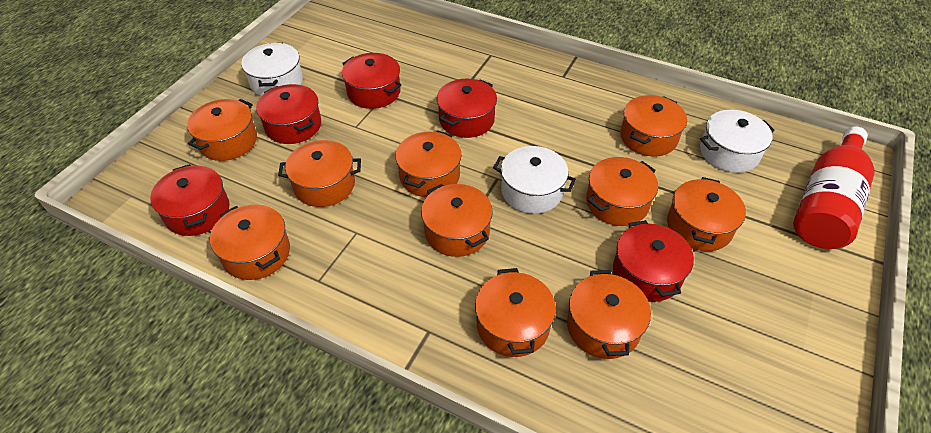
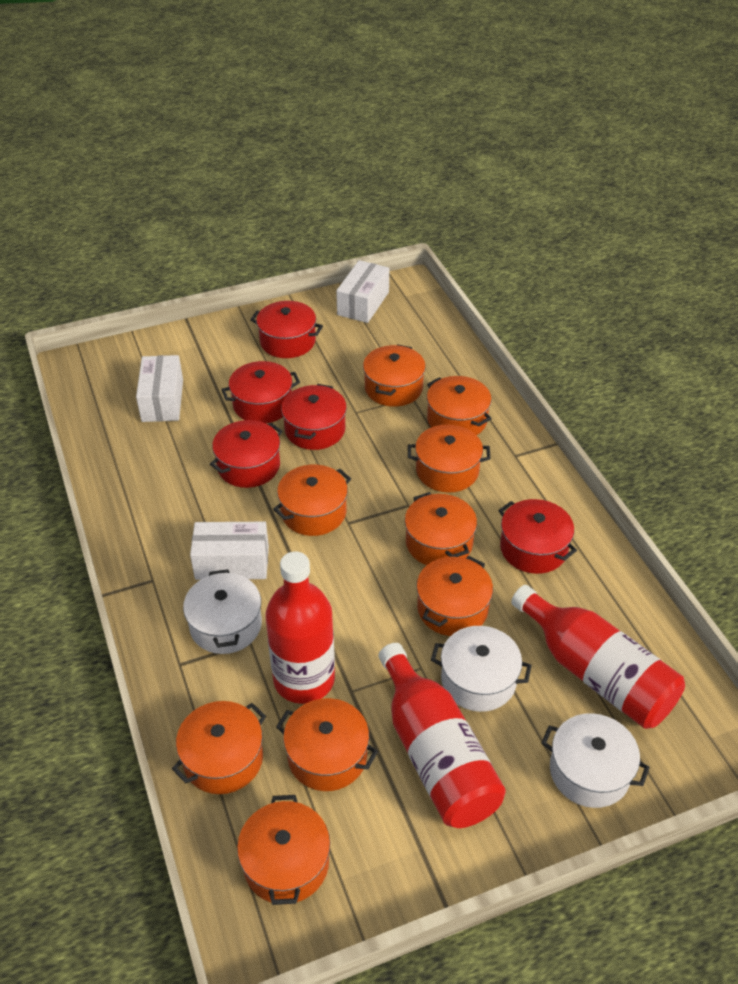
orange pot: [187,99,257,161] [210,205,290,280] [278,140,361,207] [395,131,462,197] [421,184,493,257] [475,268,556,357] [567,270,651,359] [586,157,658,226] [620,95,687,157] [667,177,746,251] = 10 -> [172,701,266,794] [237,795,330,905] [273,465,351,536] [276,698,378,791] [363,344,426,407] [405,492,477,565] [408,424,491,493] [416,556,493,636] [427,376,492,435] = 9
red bottle: [793,126,874,249] = 1 -> [266,551,335,704] [378,643,506,828] [511,585,685,729] = 3
white box: none = 0 -> [136,355,183,422] [190,522,269,580] [336,260,389,323] = 3

